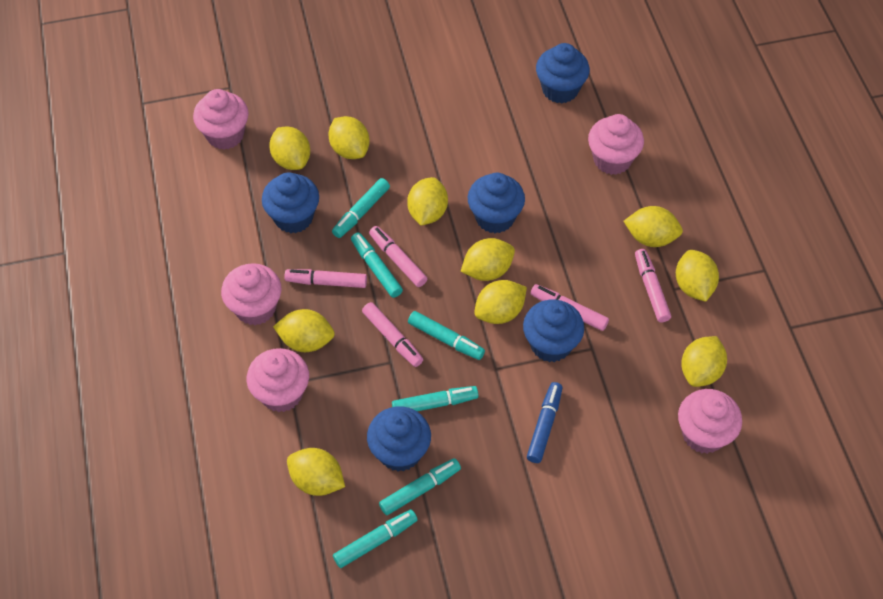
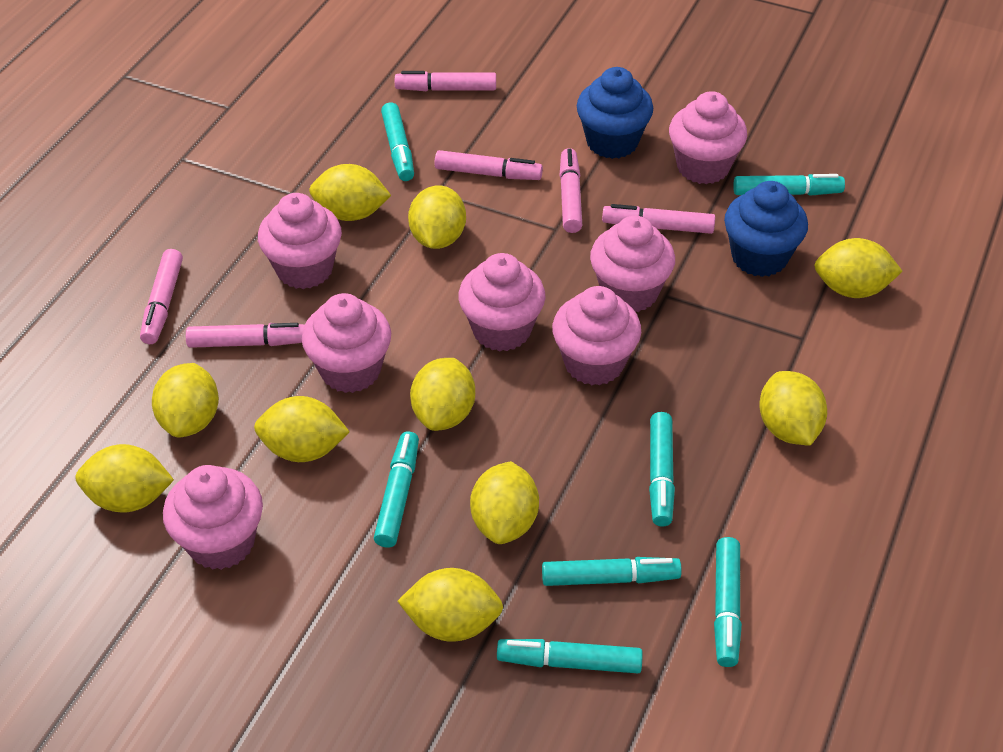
blue cupcake: [262,172,319,233] [367,406,431,472] [468,173,525,233] [523,300,584,362] [536,43,590,104] = 5 -> [577,67,653,159] [724,181,808,277] = 2
blue marker: [527,382,562,463] = 1 -> none = 0
pink cupcake: [193,89,249,150] [221,263,282,325] [247,348,309,412] [588,114,644,175] [678,389,742,454] = 5 -> [163,465,263,570] [258,193,342,289] [302,293,391,393] [458,253,546,352] [552,286,641,385] [590,216,675,312] [669,91,747,184] = 7
pink marker: [284,269,367,288] [362,302,423,367] [369,226,427,287] [531,284,609,331] [635,249,671,323] = 5 -> [140,249,183,344] [186,323,305,348] [395,71,496,91] [435,150,543,180] [559,148,582,233] [602,204,715,234] = 6
turquoise marker: [332,178,390,238] [333,509,418,568] [351,232,403,298] [379,458,461,515] [392,386,479,411] [408,311,485,360] = 6 -> [374,431,419,547] [381,102,414,181] [497,639,643,673] [542,557,682,586] [649,412,675,527] [714,537,742,667] [733,174,845,196] = 7

